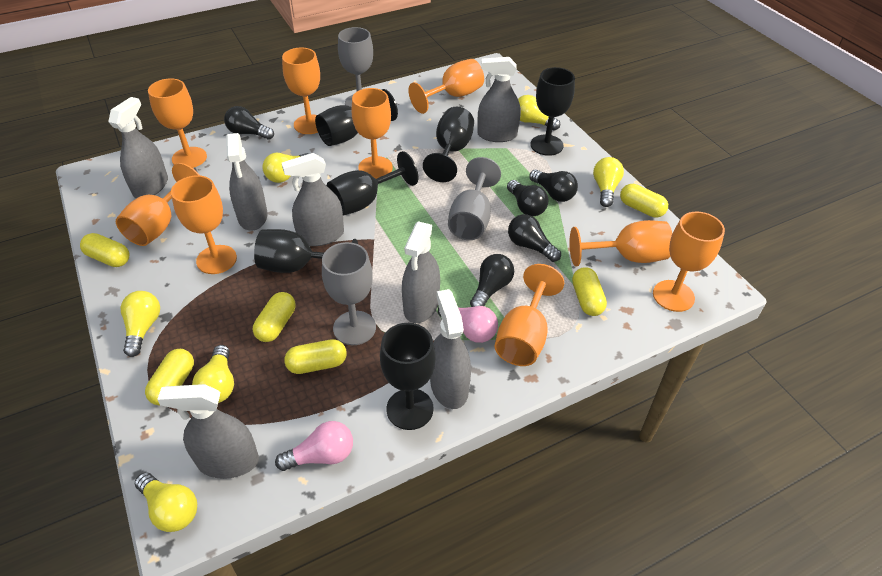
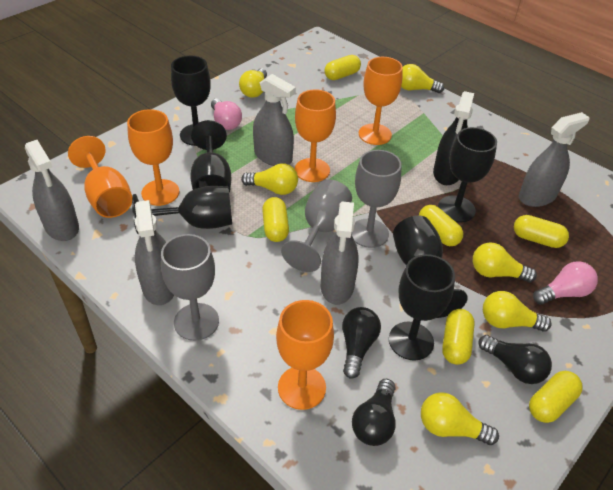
black light bulb: [224,106,274,140] [470,254,514,307] [507,180,548,216] [508,214,561,262] [529,169,578,202] = 5 -> [342,307,381,378] [352,379,396,446] [478,335,552,384] = 3
black spray bottle: none = 0 -> [433,91,474,185] = 1
grey spray bottle: [108,97,168,198] [157,384,259,479] [226,133,268,231] [282,153,344,246] [402,221,440,323] [430,289,471,409] [477,57,521,142] = 7 -> [25,140,79,241] [135,200,174,305] [253,74,296,166] [321,202,359,305] [519,112,590,207] = 5
orange goblet: [116,163,200,246] [148,78,207,168] [171,175,237,274] [282,47,320,134] [352,88,393,179] [409,59,484,114] [494,264,564,366] [569,220,672,267] [653,212,725,312] = 9 -> [68,136,132,218] [127,109,179,206] [276,300,334,410] [295,89,336,182] [359,57,403,145] = 5

